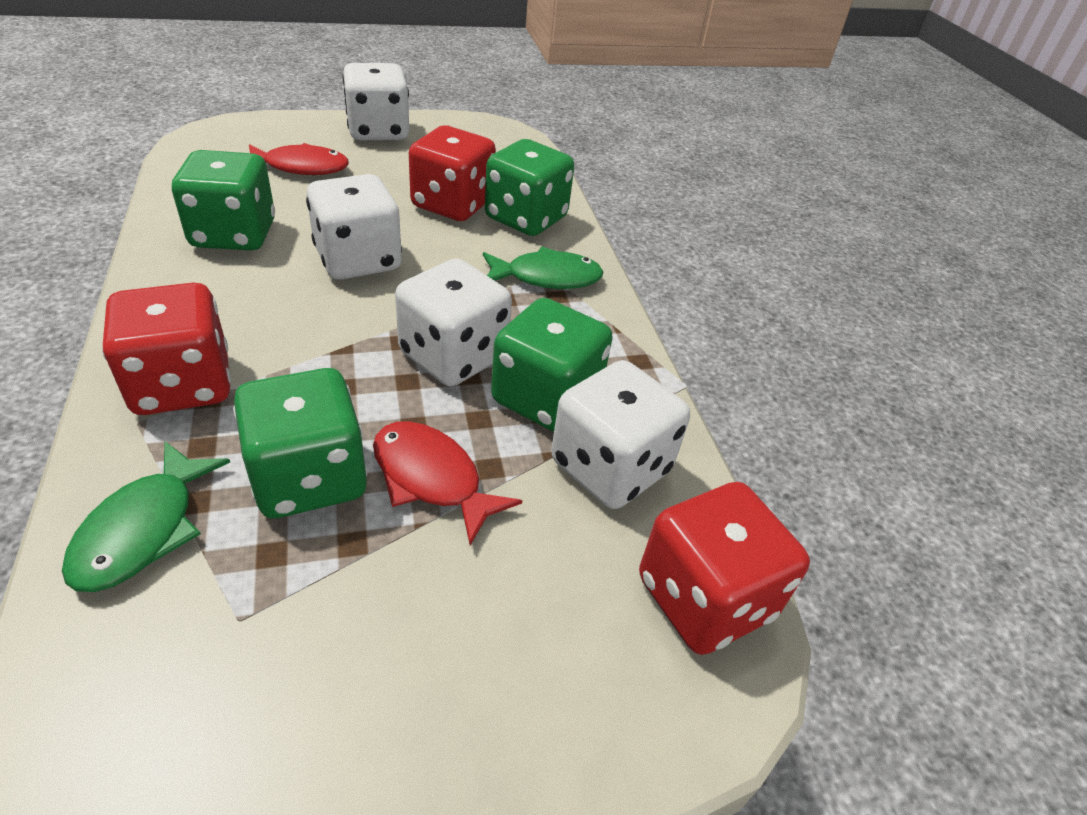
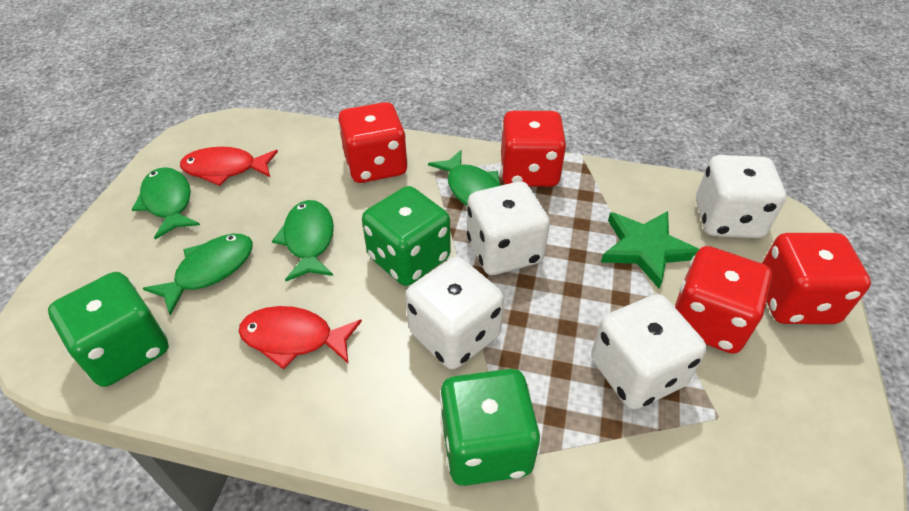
green dice: [172,150,275,250] [233,368,367,518] [485,139,574,236] [491,298,613,432] = 4 -> [48,272,169,387] [362,186,451,286] [440,369,540,486] = 3
green fish: [62,442,230,592] [483,247,603,289] = 2 -> [132,167,200,239] [143,234,253,315] [272,200,334,281] [428,150,500,206] = 4
green star: none = 0 -> [601,211,700,289] = 1
red dice: [102,283,231,415] [409,126,496,221] [639,482,810,655] = 3 -> [338,102,408,183] [501,111,566,187] [674,246,772,354] [762,233,871,324] = 4

